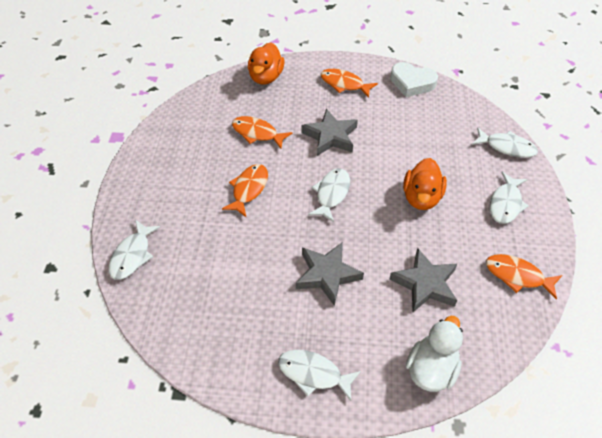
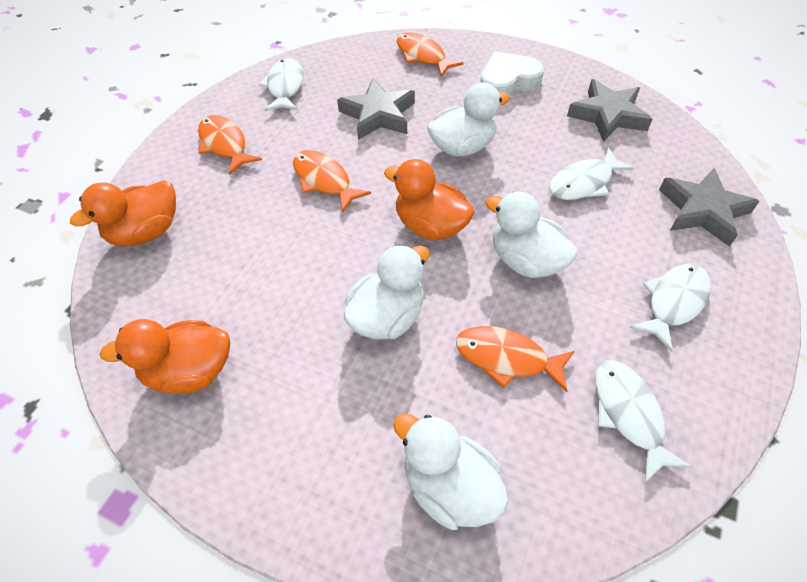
orange duck: [248,42,284,85] [403,158,447,210] = 2 -> [70,180,176,246] [100,319,230,394] [384,159,475,240] = 3
white duck: [406,316,463,392] = 1 -> [344,245,429,339] [393,414,509,530] [427,83,510,157] [485,192,578,278] = 4
white fish: [109,220,160,280] [278,350,361,401] [308,168,350,222] [472,128,538,158] [490,172,529,224] = 5 -> [259,58,303,111] [549,147,635,200] [595,360,692,482] [630,264,711,352] = 4

